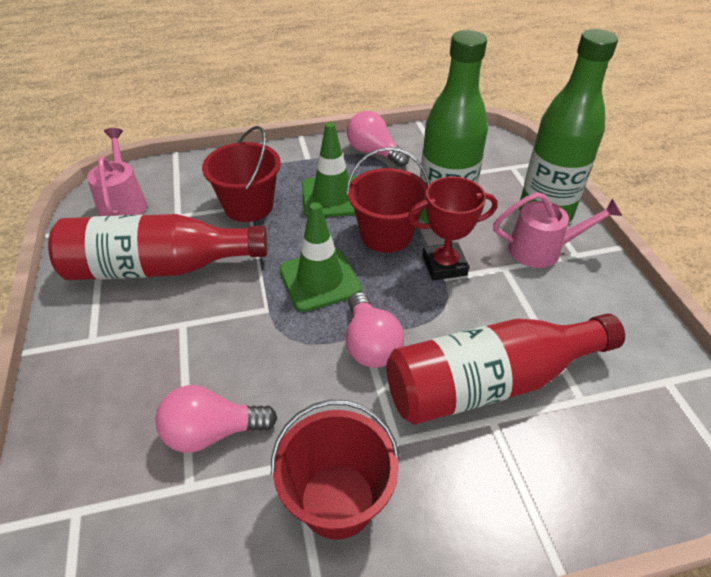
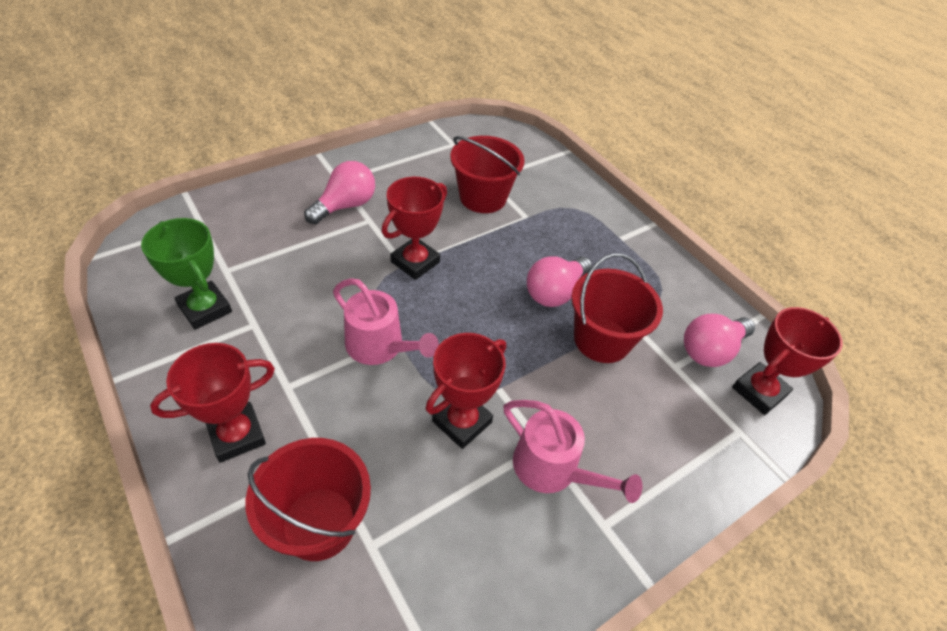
green bottle: [420,30,488,223] [519,29,618,223] = 2 -> none = 0
green traffic cone: [279,202,362,312] [302,122,356,217] = 2 -> none = 0
green trophy: none = 0 -> [141,218,232,330] = 1
red bottle: [48,214,268,280] [387,314,625,425] = 2 -> none = 0
red trophy: [408,177,498,280] = 1 -> [150,343,275,463] [382,177,447,280] [426,333,506,449] [732,307,843,415] = 4

